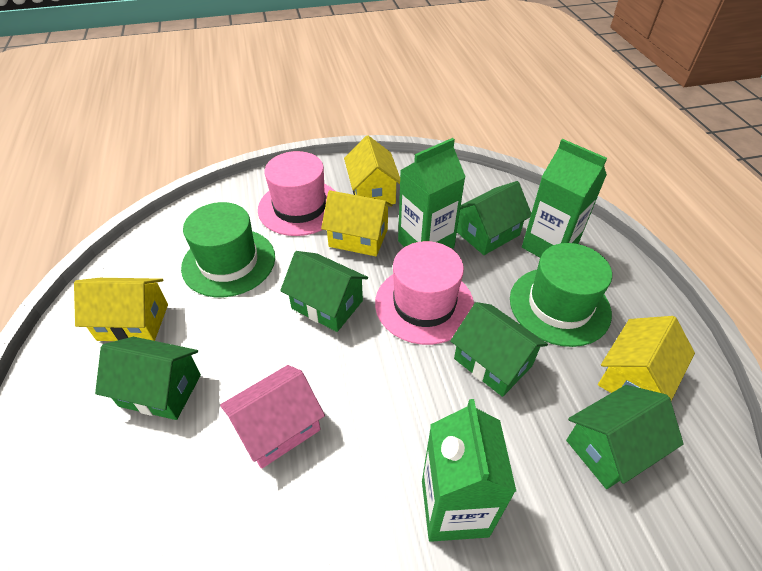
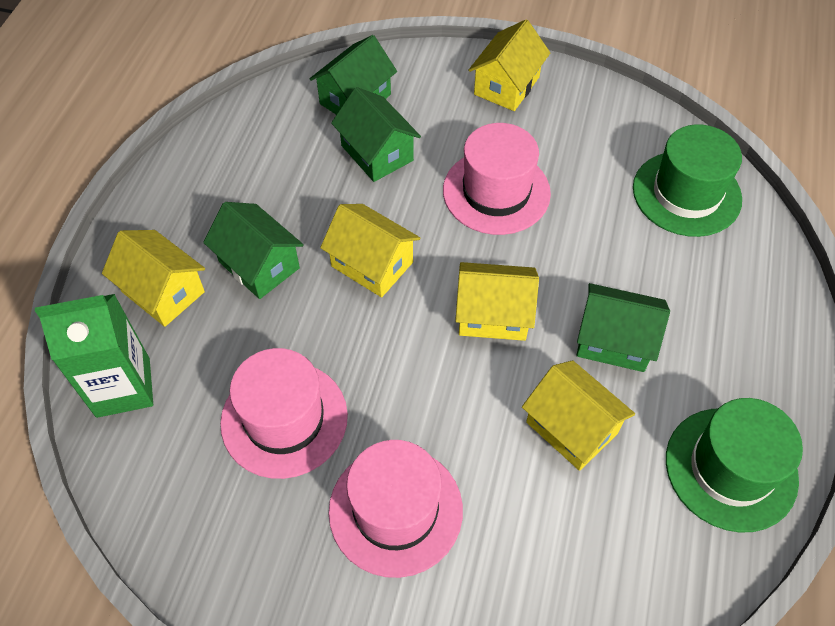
green carton: [398,138,465,249] [422,399,516,542] [522,139,607,258] = 3 -> [35,294,153,418] = 1
green house: [95,337,201,420] [280,251,368,332] [450,302,548,397] [457,181,531,255] [566,385,684,489] = 5 -> [203,202,304,299] [310,35,397,115] [331,87,421,182] [577,283,670,372] = 4
pink hat: [258,151,335,236] [375,241,474,345] = 2 -> [220,348,348,479] [329,440,463,578] [443,123,551,235] = 3
pink house: [220,365,325,469] = 1 -> none = 0
yellow house: [74,278,168,341] [321,190,393,256] [344,135,400,204] [598,316,695,401] = 4 -> [102,230,205,327] [320,204,420,297] [455,262,539,341] [468,20,550,111] [522,360,635,471] = 5

